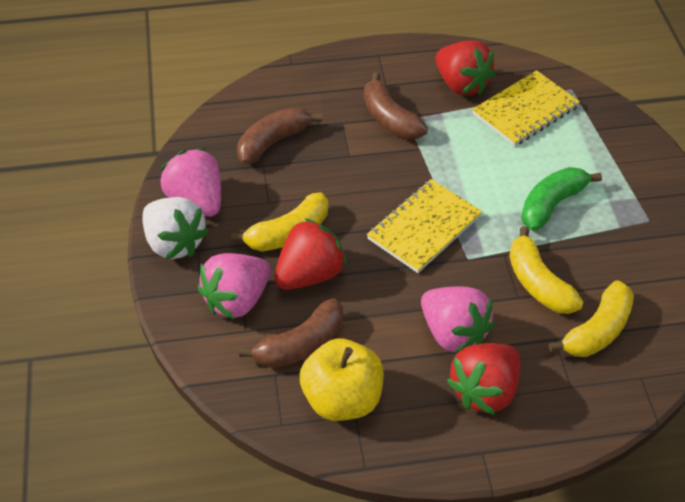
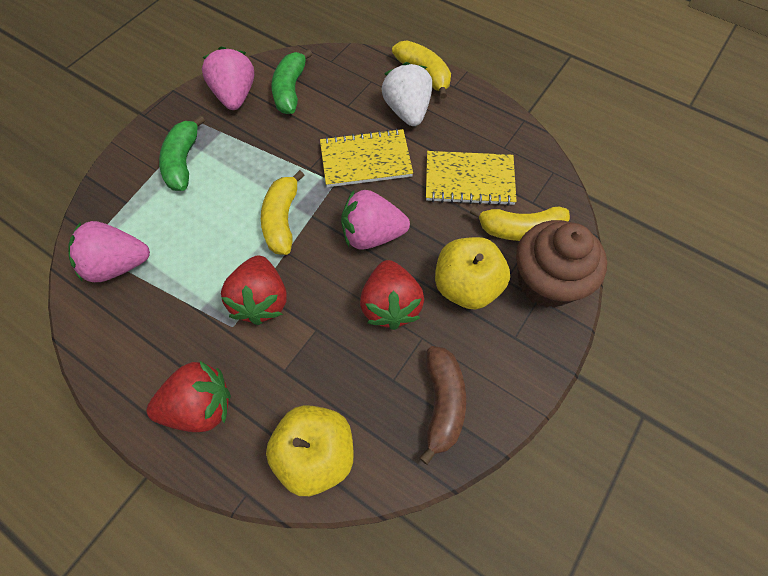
brown banana: [237,107,322,165] [239,298,343,368] [364,73,428,139] = 3 -> [419,346,466,465] = 1
brown cupcake: none = 0 -> [516,220,607,308] = 1
green banana: [521,167,602,231] = 1 -> [159,115,205,191] [272,49,312,114] = 2
yellow apple: [300,338,384,421] = 1 -> [266,405,354,496] [435,237,510,309] = 2

